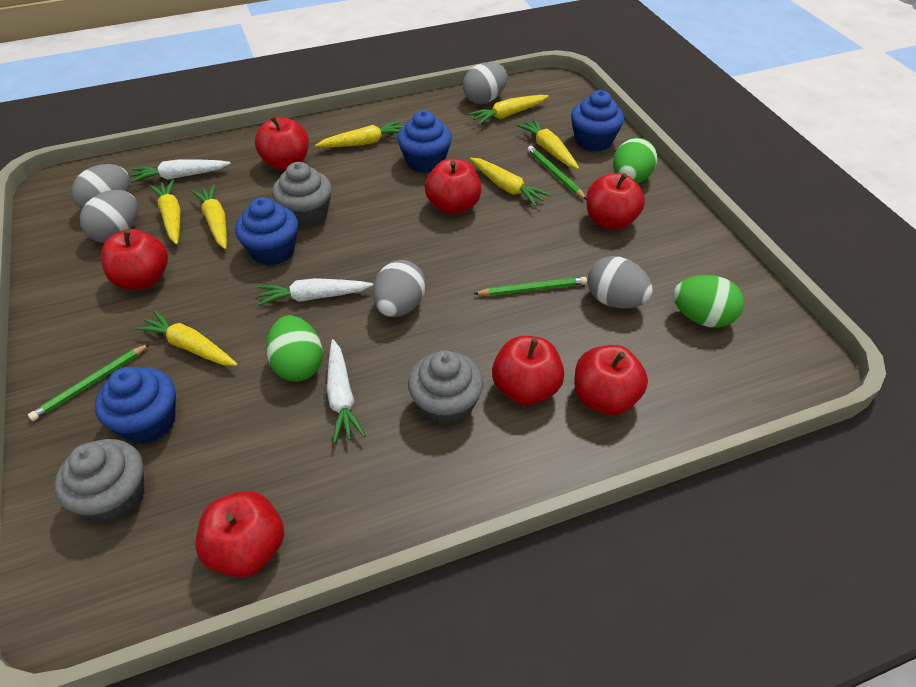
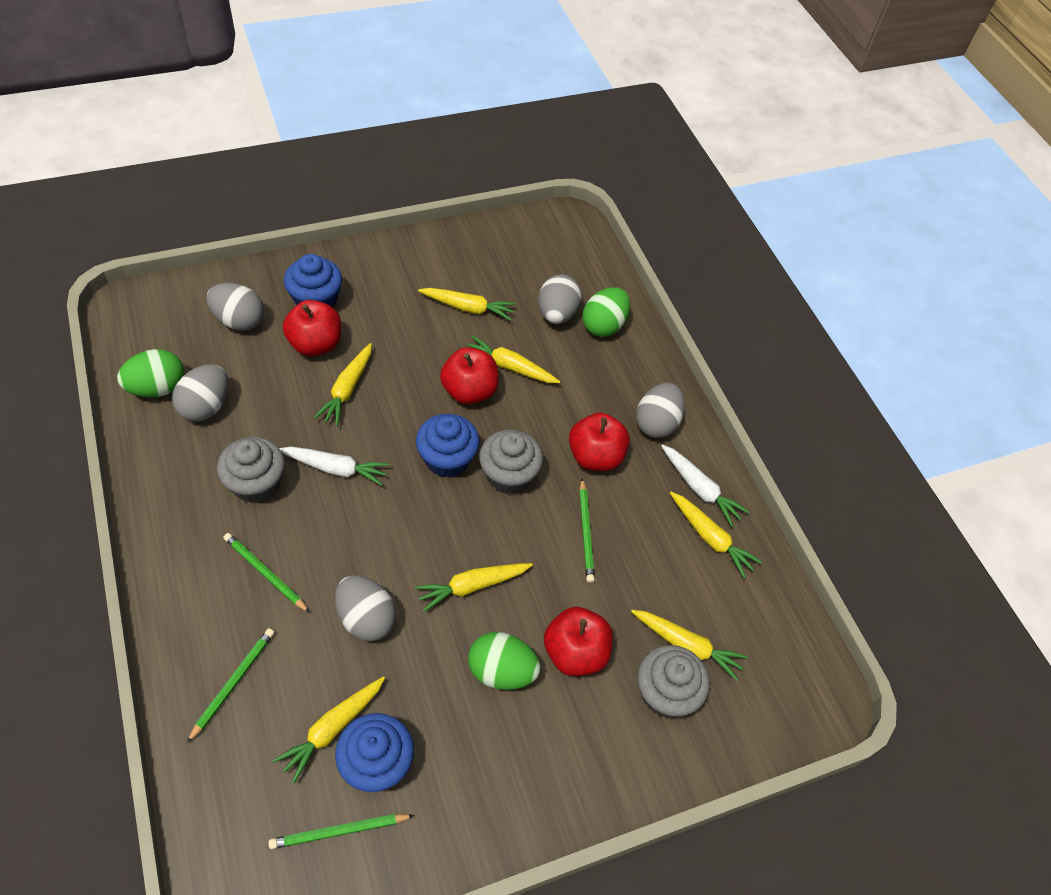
blue cupcake: [95,367,176,444] [235,197,298,266] [397,110,452,173] [571,90,624,152] = 4 -> [284,254,342,307] [335,713,414,792] [416,414,480,478] = 3
green pencil: [28,344,149,421] [474,277,587,296] [528,146,586,199] = 3 -> [187,628,275,743] [223,533,310,613] [269,814,415,849] [579,478,595,583] = 4
red apple: [101,229,168,290] [195,491,284,577] [255,116,309,171] [425,159,482,215] [492,336,564,405] [574,345,648,415] [586,173,645,230] = 7 -> [283,300,341,356] [440,347,499,405] [544,607,613,676] [569,413,630,471] = 4
white carrot: [130,159,231,183] [257,278,373,306] [327,339,366,443] = 3 -> [279,447,390,486] [661,444,749,527] = 2

